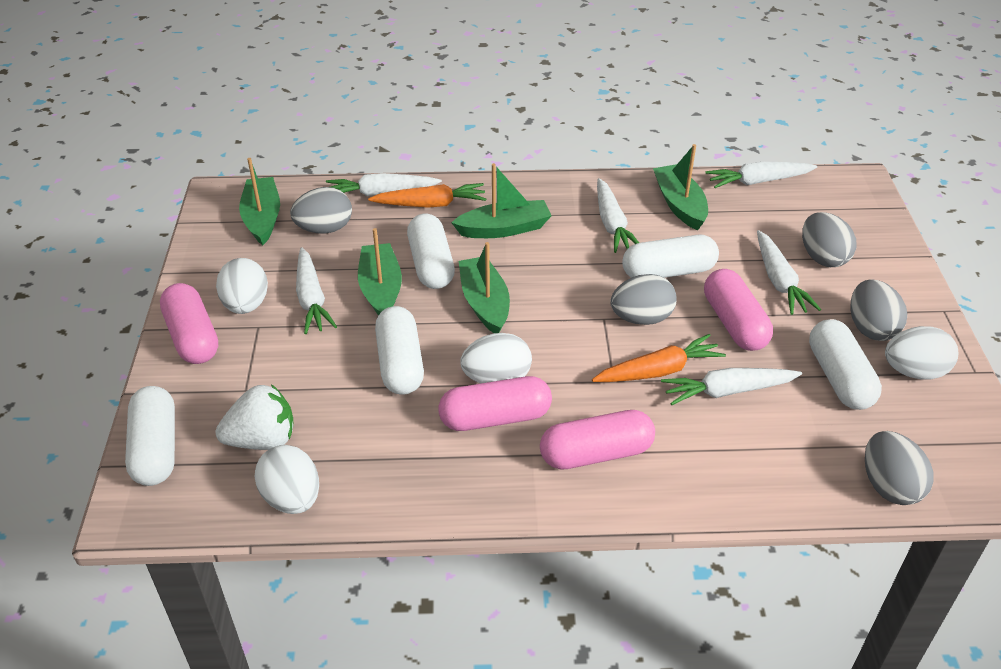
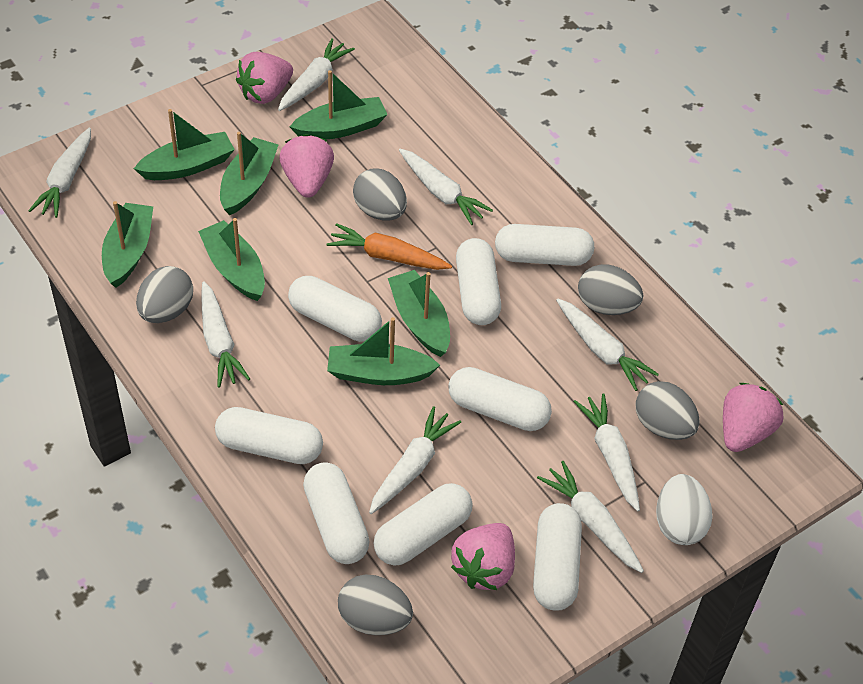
green boat: [239,158,280,245] [358,228,402,316] [451,163,552,238] [459,242,510,333] [653,144,708,231] = 5 -> [102,201,153,288] [134,109,235,180] [198,218,265,301] [220,132,279,215] [290,70,388,139] [327,317,440,385] [388,270,450,357] = 7
orange carrot: [368,183,486,208] [592,334,726,382] = 2 -> [326,223,452,270] = 1
pink capsule: [160,283,218,364] [439,376,552,431] [540,410,655,470] [704,269,773,351] = 4 -> none = 0
pink strawberry: none = 0 -> [236,52,293,104] [279,134,334,198] [451,523,515,590] [723,383,783,452] = 4
white capsule: [125,386,175,486] [375,306,424,395] [407,214,455,289] [622,235,719,278] [809,319,882,410] = 5 -> [215,407,323,464] [288,276,382,342] [303,462,370,564] [374,483,473,566] [448,367,552,431] [456,238,501,325] [495,224,594,266] [533,503,582,611] = 8
white carrot: [296,247,337,334] [326,173,442,196] [597,178,639,253] [661,368,802,405] [705,162,817,188] [757,230,821,315] = 6 -> [28,128,91,218] [201,281,250,388] [278,38,355,111] [369,406,461,514] [399,149,493,225] [537,461,644,573] [556,299,659,391] [574,393,640,512] = 8
white egg: [216,258,268,314] [255,445,319,514] [460,333,532,383] [885,326,958,380] = 4 -> [656,474,713,545] = 1
white strawberry: [216,384,294,450] = 1 -> none = 0

